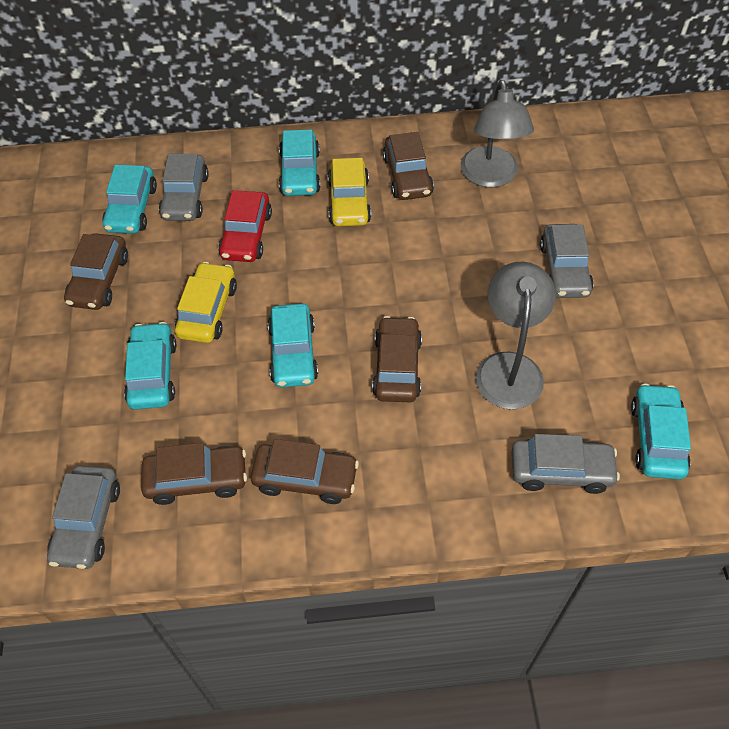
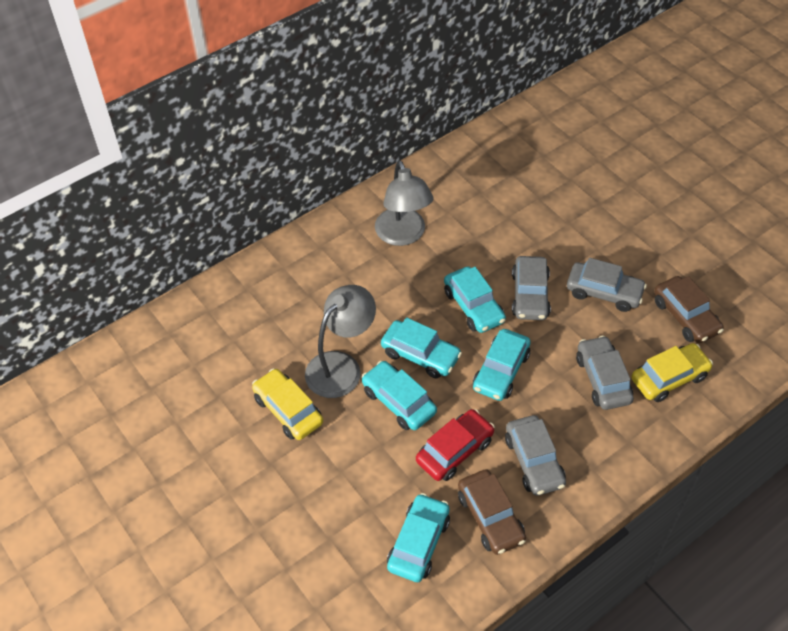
brown car: [64,233,128,310] [141,443,247,505] [251,439,359,504] [372,316,422,402] [383,132,434,200] = 5 -> [458,469,526,555] [654,276,724,343] = 2

